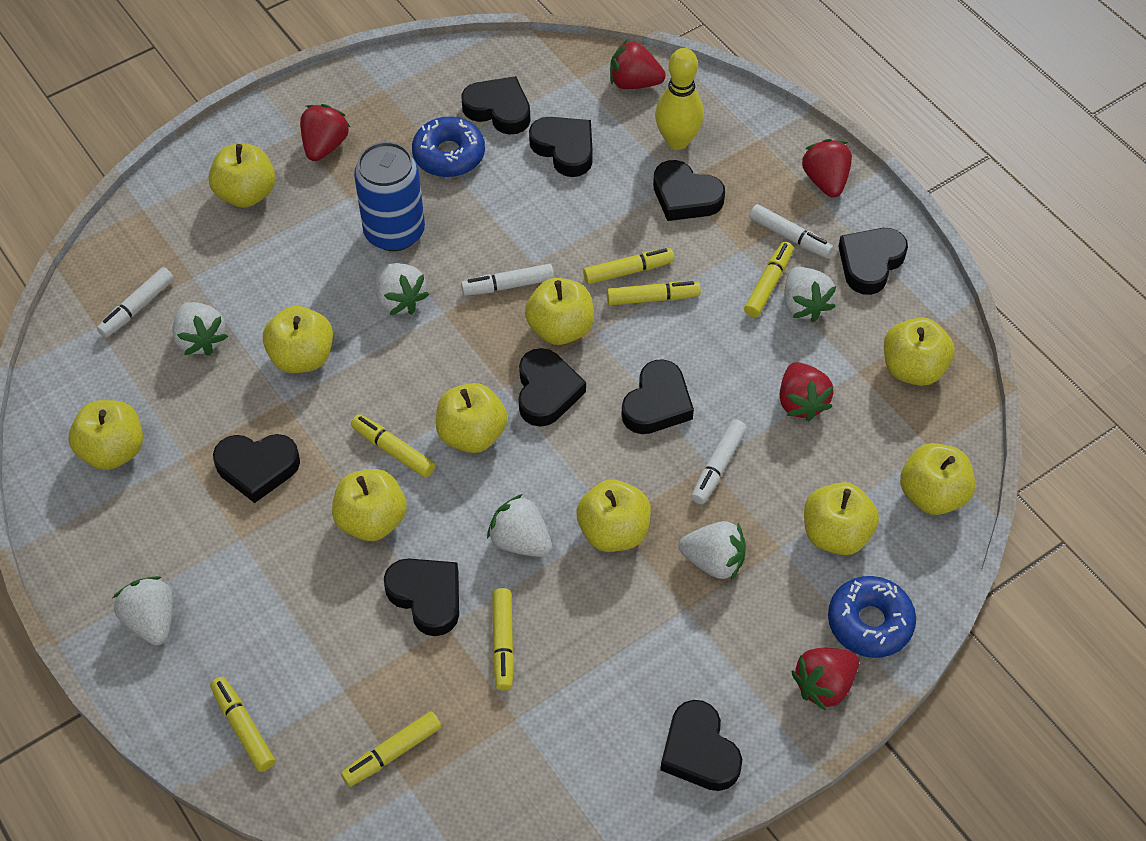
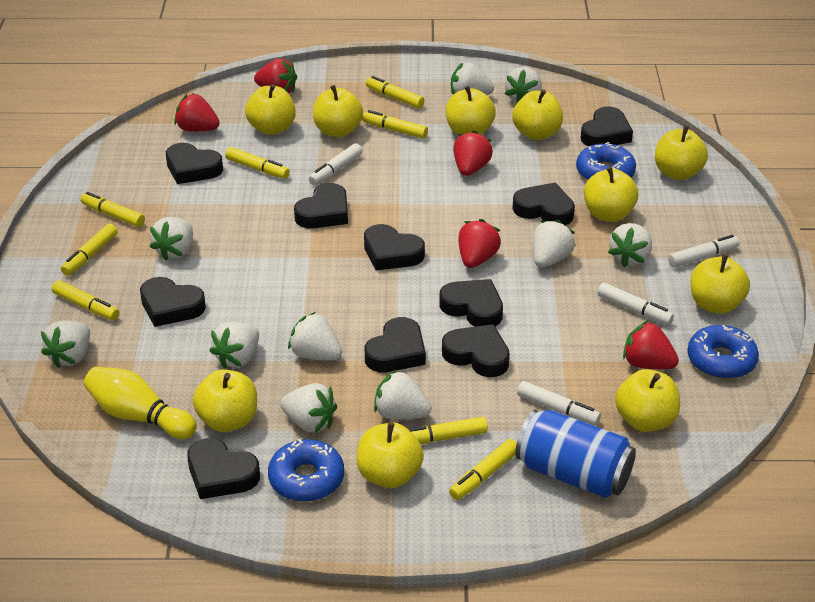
black heart: [213,434,300,503] [384,558,459,636] [461,76,530,135] [519,348,586,427] [529,117,593,177] [622,359,694,434] [653,160,725,221] [660,700,742,791] [838,228,908,295] = 9 -> [140,277,206,327] [166,143,223,184] [187,438,260,499] [294,183,348,229] [364,224,425,270] [364,317,426,372] [439,279,503,327] [442,324,510,377] [512,183,575,225] [581,107,633,146] = 10
blue donut: [412,117,485,177] [828,576,916,658] = 2 -> [268,439,344,502] [576,142,636,180] [687,325,759,379] = 3
white strawberry: [113,576,173,646] [172,302,228,356] [375,263,429,315] [487,494,552,557] [679,521,746,581] [784,267,836,322] = 6 -> [41,320,90,368] [150,217,193,261] [209,322,259,369] [281,383,337,433] [288,312,342,361] [374,369,431,420] [451,63,494,95] [505,67,542,103] [533,220,576,267] [608,223,652,267] = 10
yellow marker: [210,677,275,772] [341,711,441,787] [351,414,435,478] [492,588,514,690] [583,248,674,284] [607,281,701,305] [744,242,794,317] = 7 -> [51,280,119,320] [61,224,118,276] [80,192,145,227] [225,147,289,179] [362,110,428,139] [366,76,425,109] [408,417,488,444] [449,439,517,500] = 8

